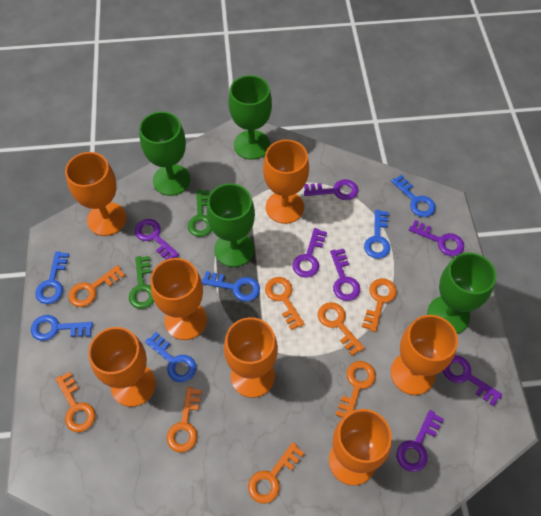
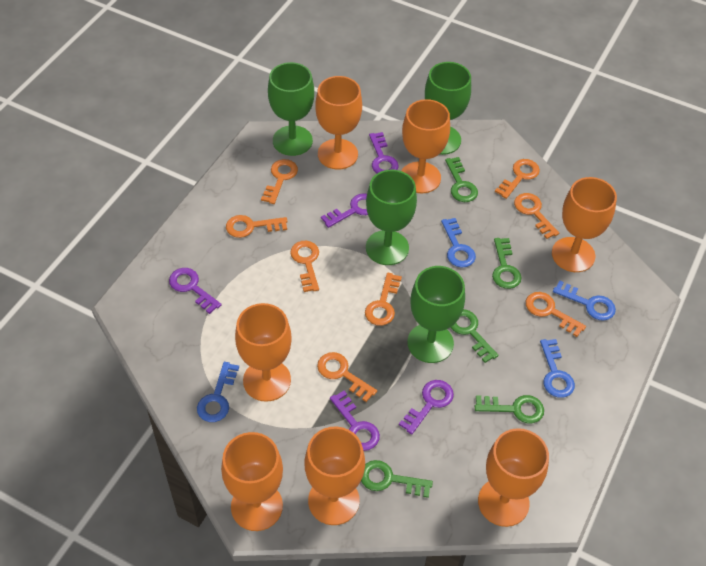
blue key: [31,315,93,341] [35,251,69,304] [145,332,196,382] [202,271,260,302] [364,210,390,259] [391,174,436,217] = 6 -> [197,362,239,422] [441,218,476,268] [540,339,575,398] [553,280,616,321] = 4
green key: [129,256,154,309] [188,189,212,237] = 2 -> [361,460,433,498] [445,157,478,202] [450,309,498,363] [475,395,544,423] [492,238,522,289] = 5
purple key: [135,219,179,260] [292,228,327,278] [304,179,358,200] [330,249,360,301] [396,410,443,472] [409,220,464,256] [443,355,502,406] = 7 -> [169,268,222,314] [321,193,368,228] [330,391,380,451] [369,132,398,173] [399,380,454,434] = 5

